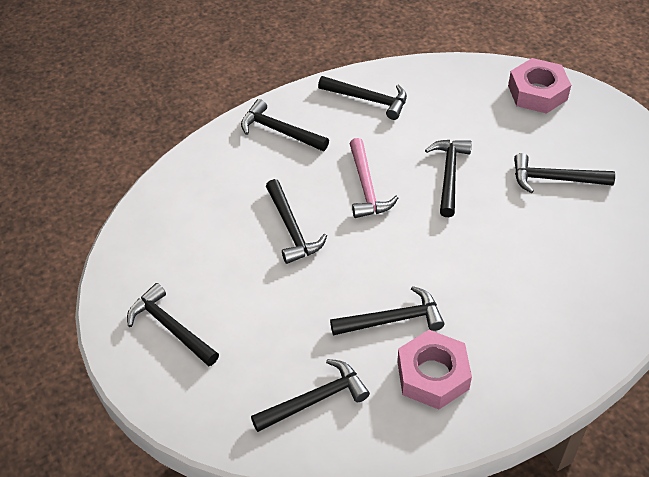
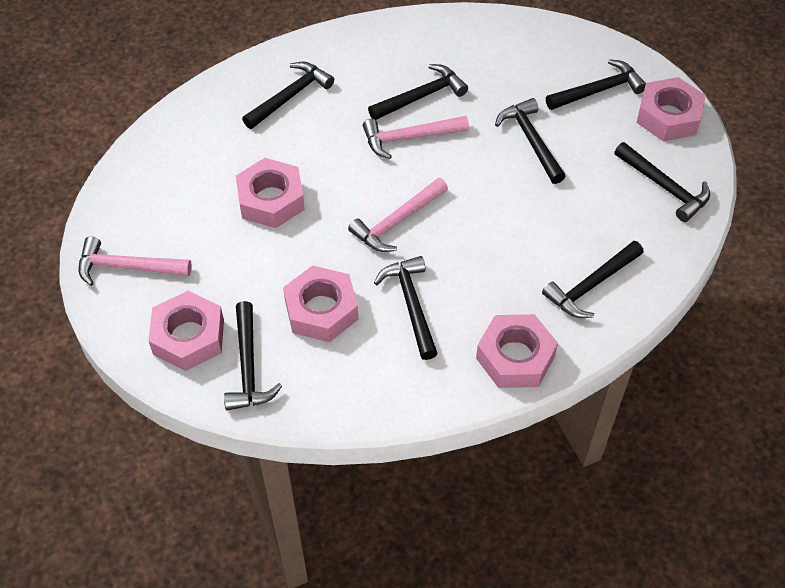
pink hammer: [350,138,398,218] = 1 -> [78,237,192,286] [348,178,448,252] [363,116,469,159] = 3
pink nut: [397,330,472,409] [508,58,571,114] = 2 -> [148,291,224,371] [236,158,305,228] [283,265,358,342] [476,314,558,388] [637,77,706,142] = 5

